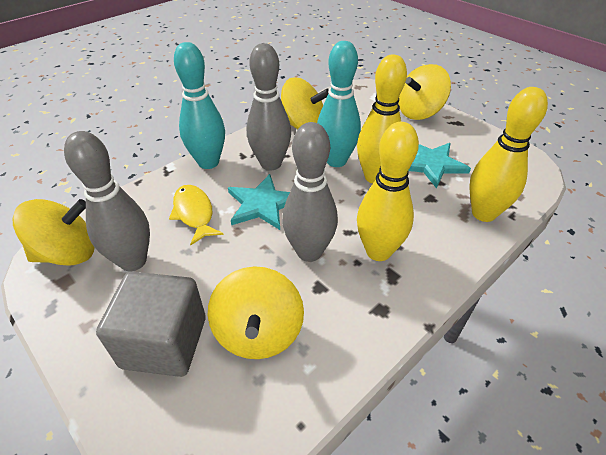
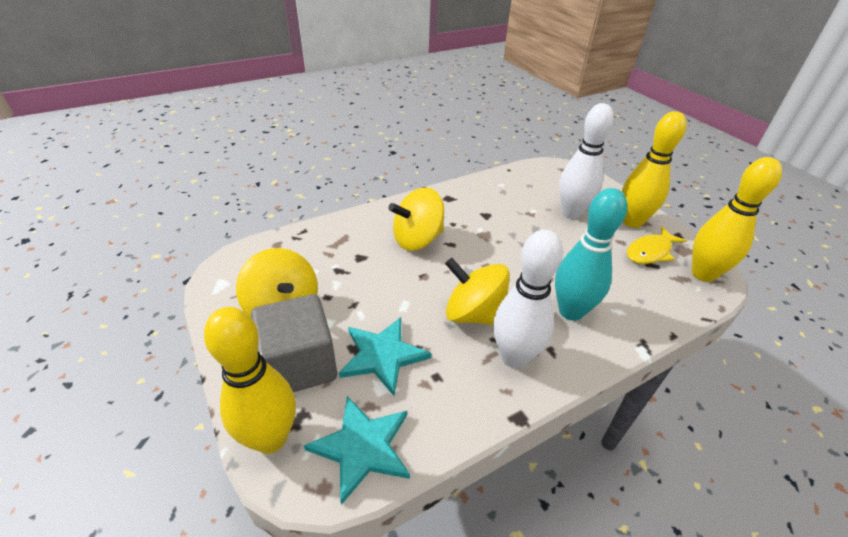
grey bowling pin: [64,131,150,271] [247,43,291,170] [282,122,338,262] = 3 -> none = 0
turquoise bowling pin: [174,42,225,169] [317,41,361,167] = 2 -> [555,188,627,321] = 1
white bowling pin: none = 0 -> [493,230,563,368] [559,103,614,219] = 2
yellow spinning top: [13,199,95,266] [208,266,304,359] [281,77,329,129] [398,64,451,120] = 4 -> [236,248,318,317] [388,188,444,251] [445,258,510,325] = 3

